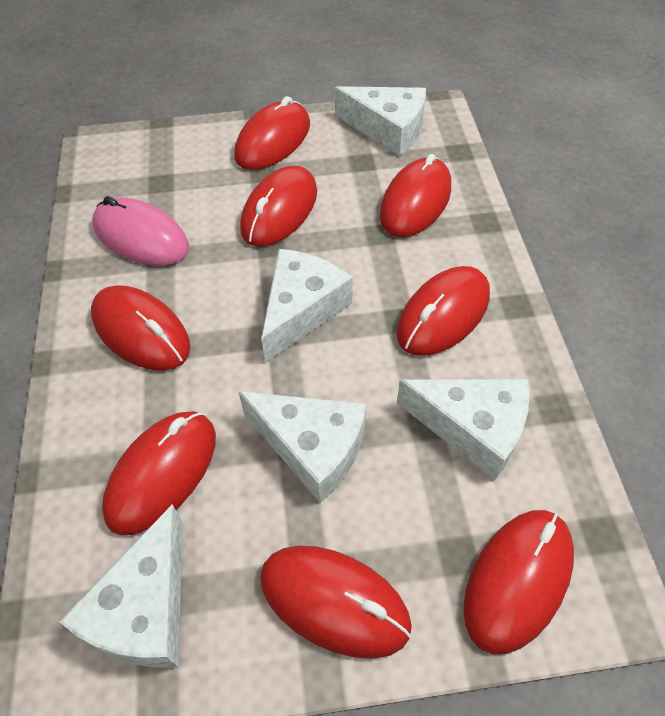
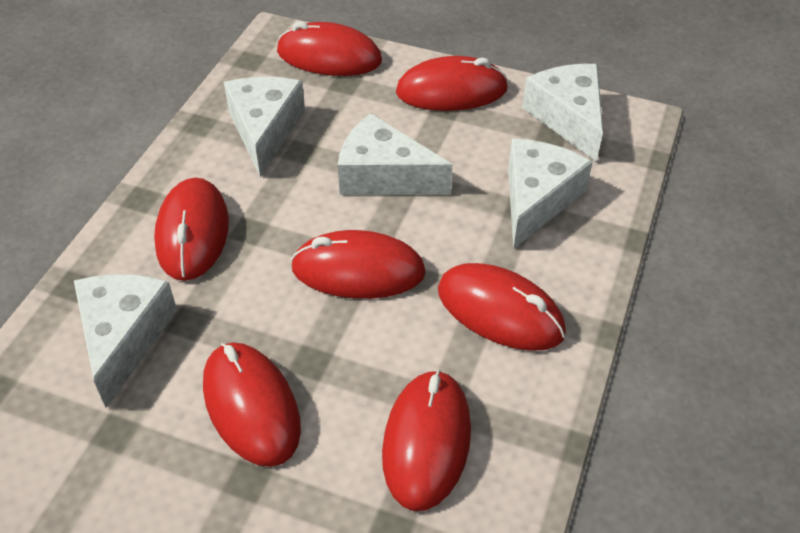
pink mouse: [92,196,189,266] = 1 -> none = 0
red mouse: [91,285,190,371] [102,411,216,536] [234,96,310,170] [240,166,317,247] [260,546,412,659] [380,154,451,237] [397,266,490,356] [463,510,574,654] = 8 -> [154,177,229,281] [203,342,301,467] [277,21,382,76] [291,230,426,299] [382,369,471,511] [396,56,509,111] [438,263,566,351] = 7

